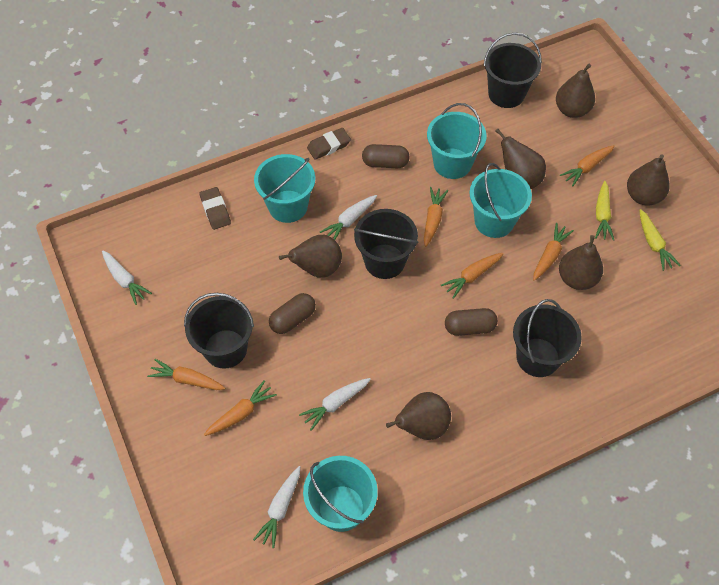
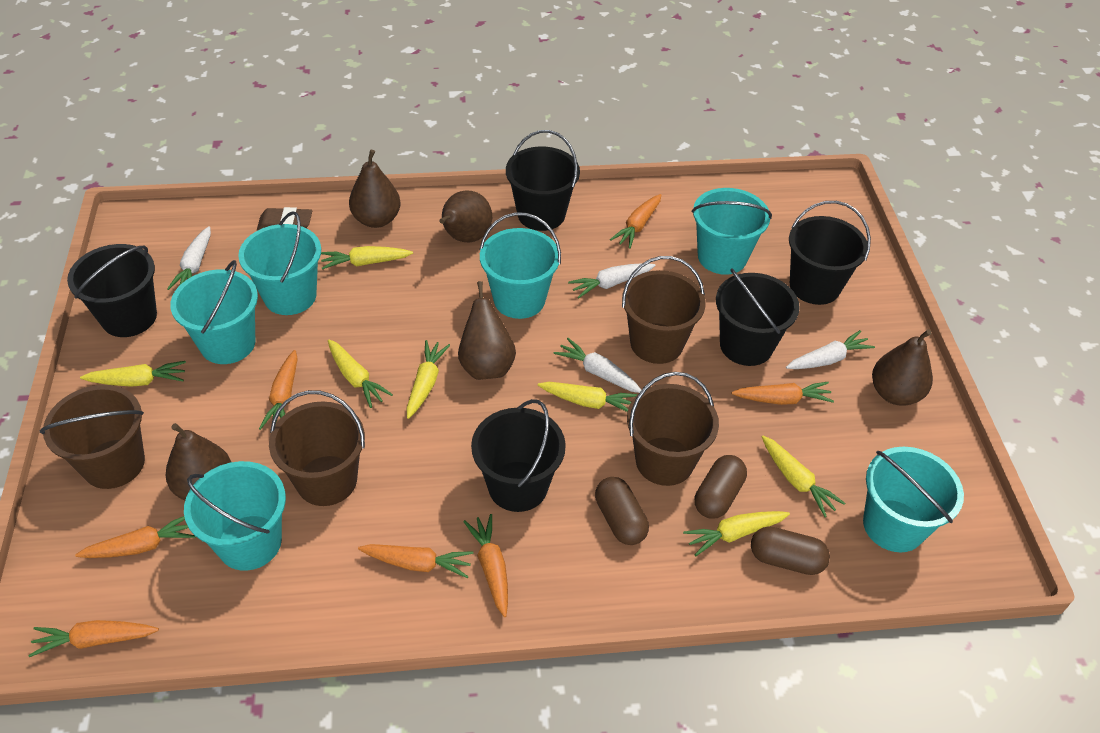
black bucket: [184,293,254,369] [354,209,418,279] [484,33,542,108] [513,299,582,377] = 4 -> [67,244,157,337] [471,399,566,512] [506,130,580,231] [716,268,800,366] [789,201,871,305] = 5
brown bucket: none = 0 -> [40,385,145,489] [269,390,365,506] [622,256,706,364] [627,372,719,486] = 4
brown eraser: [199,187,231,230] [307,128,351,160] = 2 -> [257,207,312,231] = 1
brown pear: [279,235,342,278] [386,392,451,440] [495,129,546,189] [556,64,595,118] [559,235,603,290] [627,154,670,205] = 6 -> [166,423,231,500] [349,150,401,228] [439,191,492,242] [458,281,516,380] [872,329,933,406] = 5
orange carrot: [147,359,225,390] [204,380,277,436] [424,187,448,247] [441,253,504,299] [533,223,574,281] [560,145,615,186] = 6 -> [28,620,159,657] [75,516,196,558] [259,350,298,430] [358,544,473,578] [463,514,508,617] [610,194,661,249] [732,382,834,405] = 7
turquoise bucket: [254,154,315,223] [303,456,378,532] [427,103,487,179] [470,163,532,238] = 4 -> [170,260,258,364] [184,461,286,571] [238,211,321,315] [480,212,561,319] [692,188,772,275] [863,447,964,552] = 6
yellow carrot: [595,181,614,241] [640,209,681,271] = 2 -> [80,361,186,387] [321,246,413,270] [328,339,393,408] [406,340,450,419] [538,382,638,412] [683,511,790,556] [762,436,845,517] = 7

